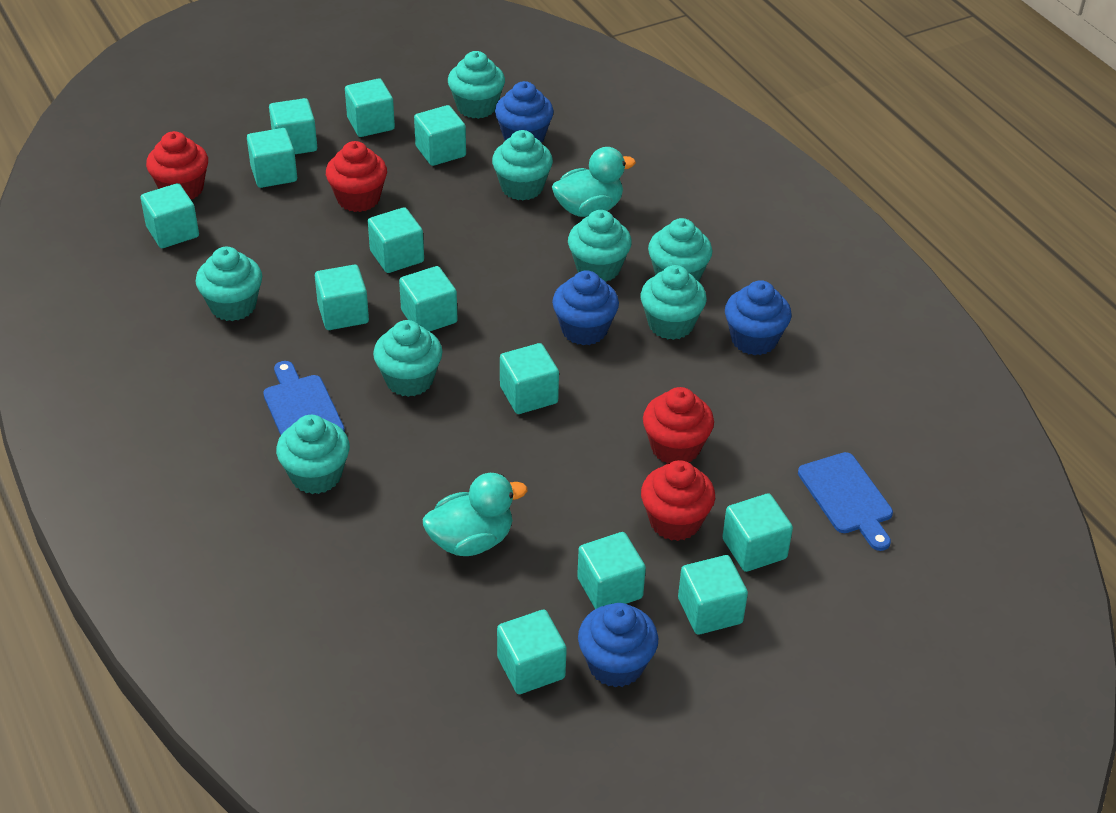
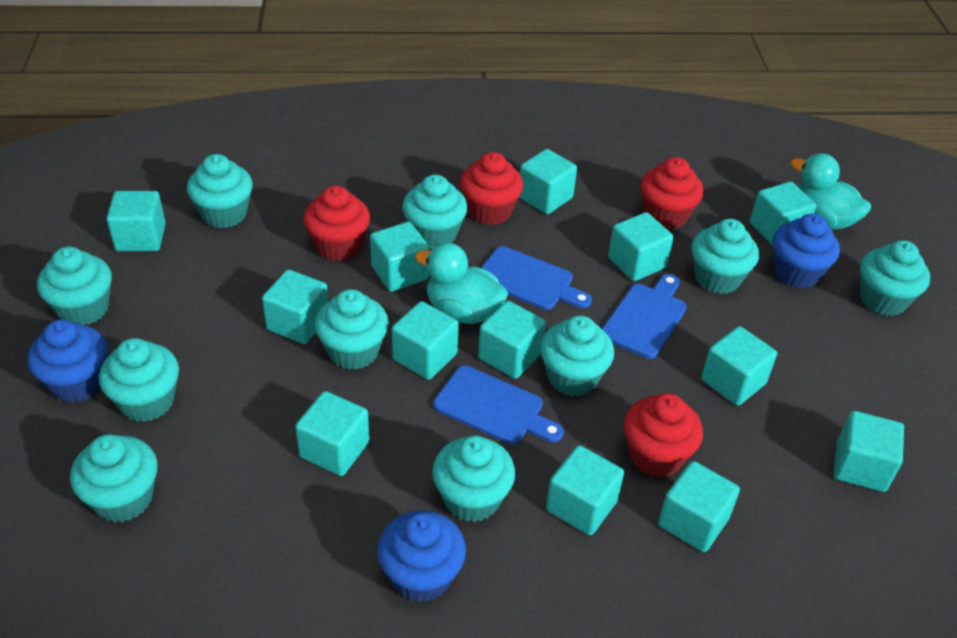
blue cupcake: [495,81,554,143] [552,270,619,345] [578,603,658,687] [725,280,791,355] = 4 -> [27,319,108,403] [378,510,466,602] [773,214,840,288] = 3
blue cutting board: [263,361,345,435] [798,452,893,551] = 2 -> [433,366,564,444] [481,246,592,310] [602,274,687,359] = 3
turquoise cupcake: [196,247,262,321] [276,415,350,494] [373,320,442,397] [448,51,505,119] [492,130,553,201] [568,210,632,282] [640,265,707,340] [648,218,712,282] = 8 -> [37,246,112,325] [70,434,158,522] [99,338,179,422] [187,154,253,228] [315,289,389,370] [402,174,468,249] [432,435,515,522] [540,315,614,396] [692,219,759,294] [860,240,930,316] = 10

